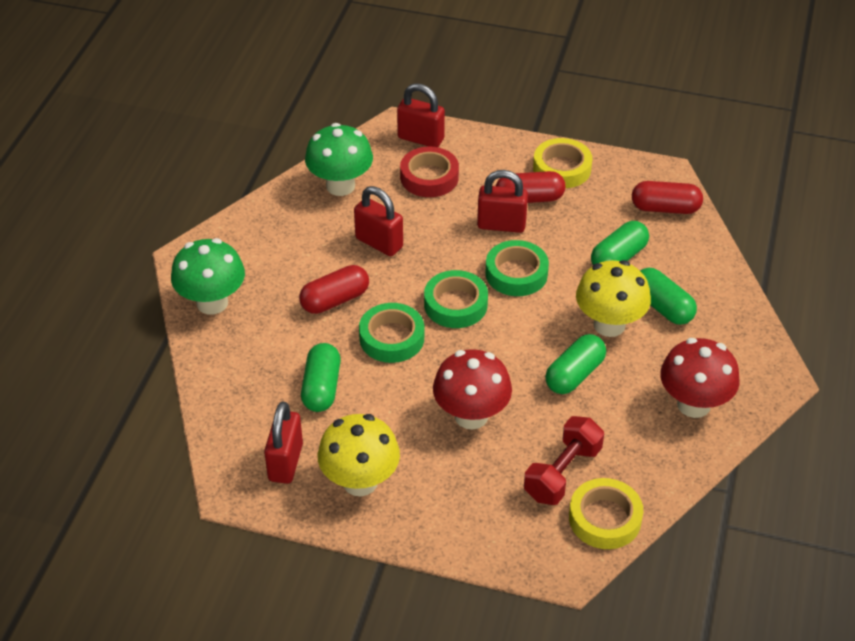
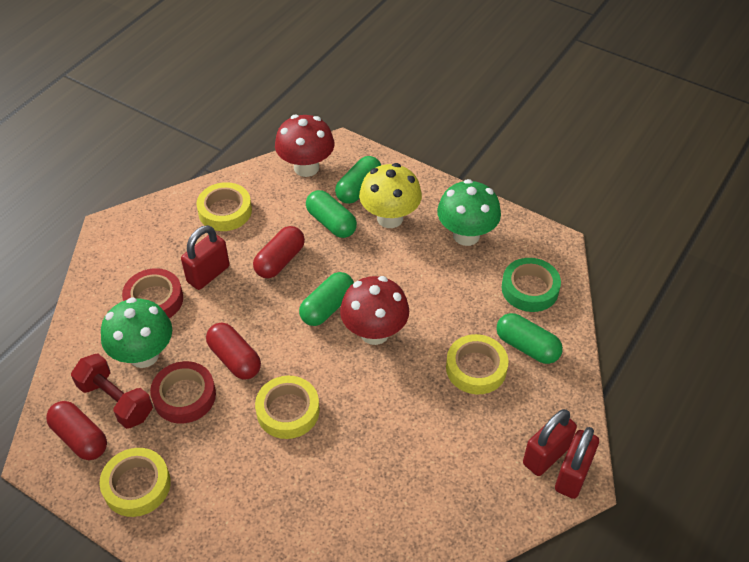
green tape: [359,303,424,363] [424,270,488,328] [486,240,549,296] = 3 -> [502,258,561,312] = 1
red padlock: [264,401,303,484] [354,186,403,256] [397,83,445,147] [477,170,528,233] = 4 -> [181,225,230,290] [523,409,577,476] [555,427,599,499] = 3
red tape: [400,147,459,197] = 1 -> [122,268,183,318] [150,361,216,423] = 2
yellow mushroom: [318,414,400,496] [576,260,651,337] = 2 -> [359,163,422,228] = 1
yellow tape: [533,138,592,188] [569,478,643,549] = 2 -> [100,448,171,517] [196,182,252,231] [255,376,320,439] [446,334,509,394] = 4

